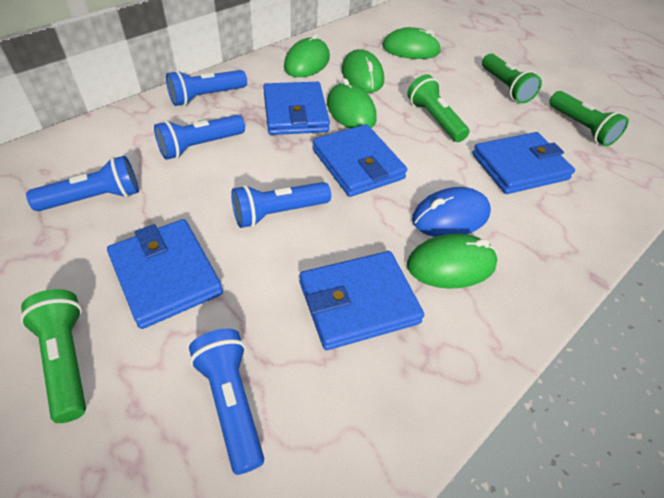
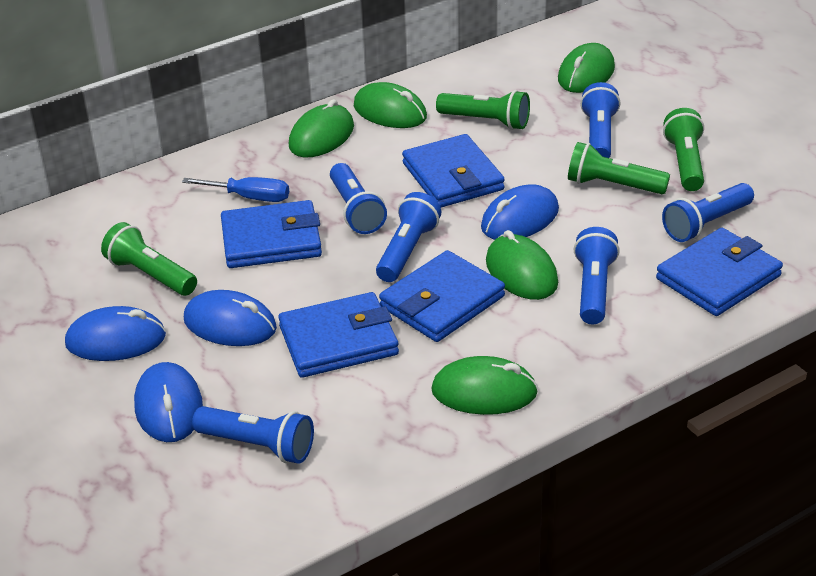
blue flashlight: [26,155,139,211] [154,115,245,160] [166,70,247,106] [189,329,264,475] [231,182,331,228] = 5 -> [192,406,314,464] [330,163,387,234] [376,192,441,282] [574,227,620,324] [580,82,621,158] [662,183,754,242] = 6
blue mouse: [412,187,491,237] = 1 -> [65,306,166,361] [134,362,203,442] [184,290,277,346] [481,184,559,240] = 4
blue screwdriver: none = 0 -> [182,177,289,202] = 1

